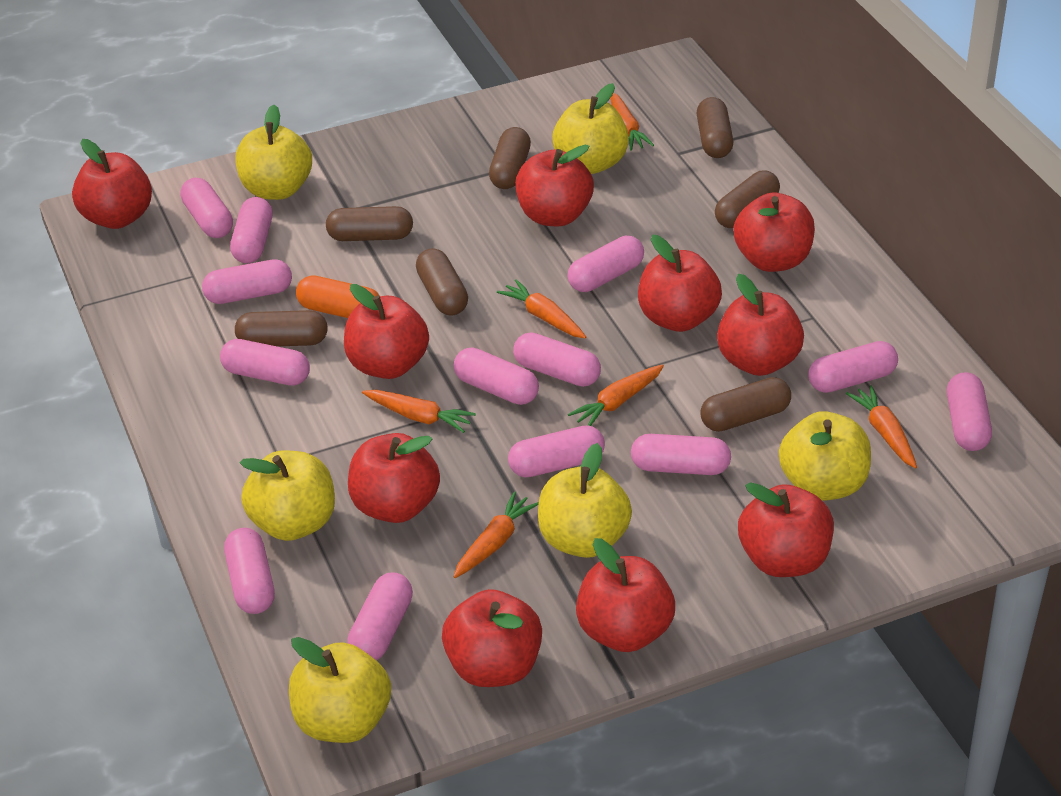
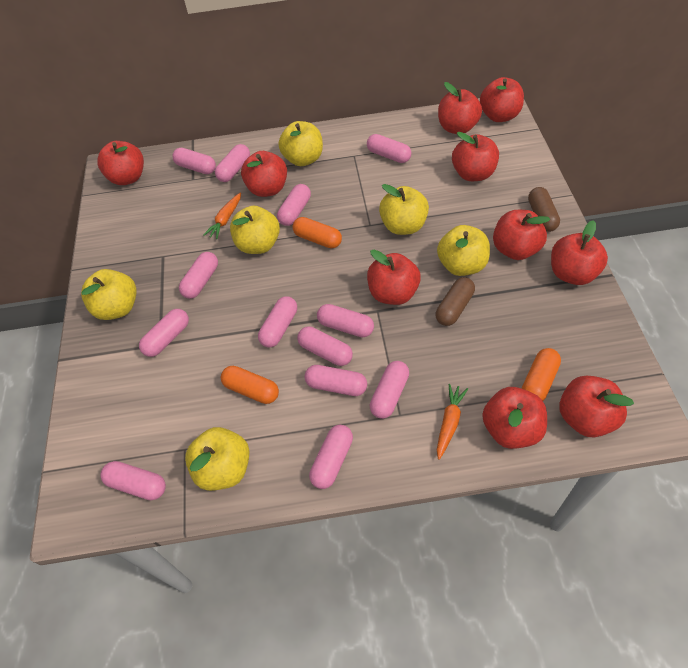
brown capsule: [235,310,328,346] [326,206,413,241] [416,248,468,316] [489,127,531,189] [696,97,733,158] [701,377,791,432] [715,171,780,228] = 7 -> [435,277,475,326] [528,187,560,232] = 2
orange capsule: [296,275,380,318] = 1 -> [221,366,279,404] [292,217,342,248] [522,348,561,401] = 3
orange carrot: [362,390,476,433] [453,492,539,578] [497,279,586,339] [568,365,664,426] [610,93,654,151] [846,385,917,469] = 6 -> [204,192,241,239] [437,384,468,460] = 2

